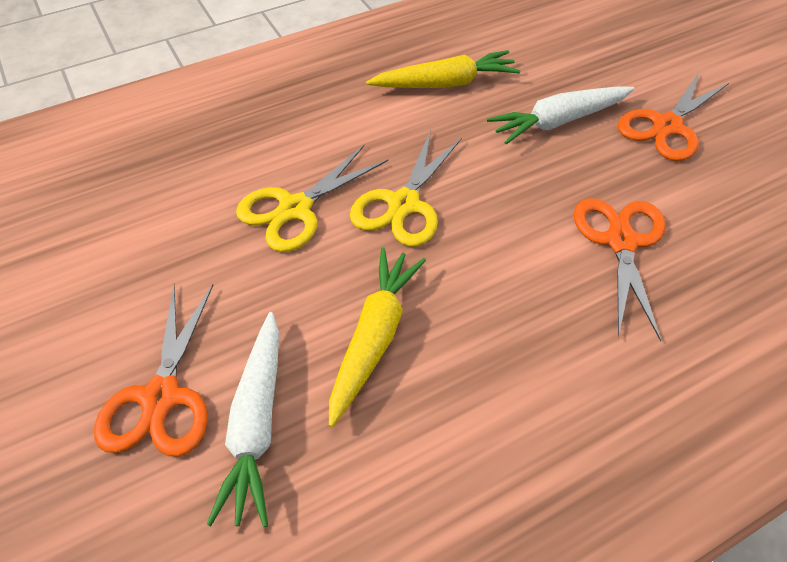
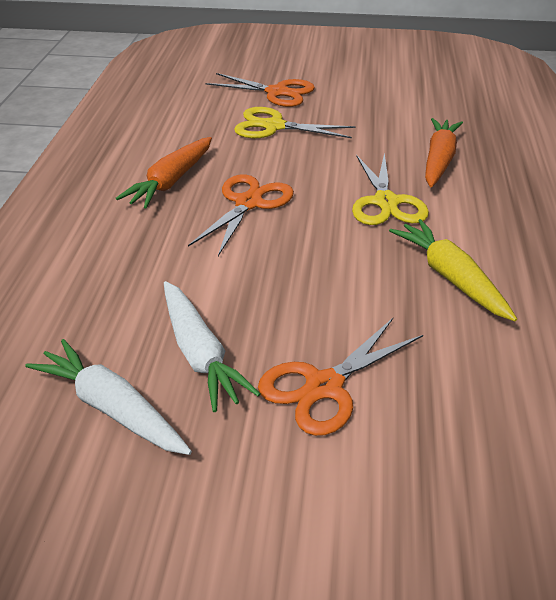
orange carrot: none = 0 -> [116,137,212,208] [425,118,463,187] = 2
yellow carrot: [329,247,426,427] [366,50,520,88] = 2 -> [389,219,517,321] = 1

